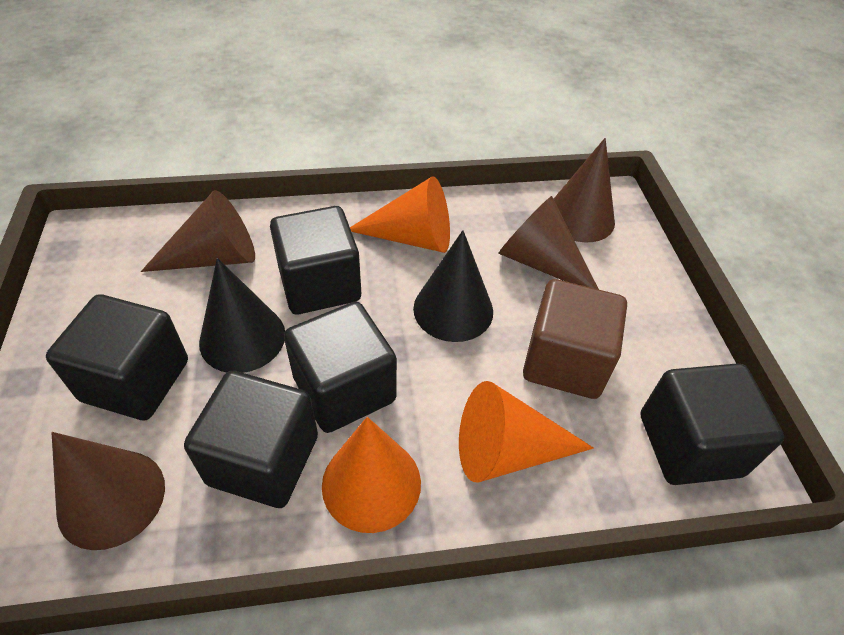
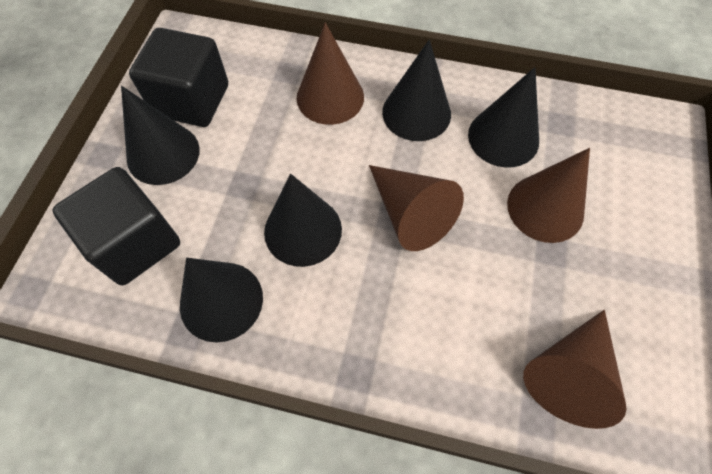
black cone: [199,258,285,373] [413,230,493,342] = 2 -> [121,86,200,185] [180,258,263,342] [264,174,342,267] [382,40,451,141] [468,67,539,168] = 5
black cube: [46,294,188,420] [184,371,318,508] [270,206,361,314] [284,302,397,433] [640,363,784,485] = 5 -> [52,167,180,285] [129,28,228,127] = 2
brown cube: [523,279,627,399] = 1 -> none = 0
orange cone: [322,417,421,533] [350,177,450,253] [459,381,594,483] = 3 -> none = 0

